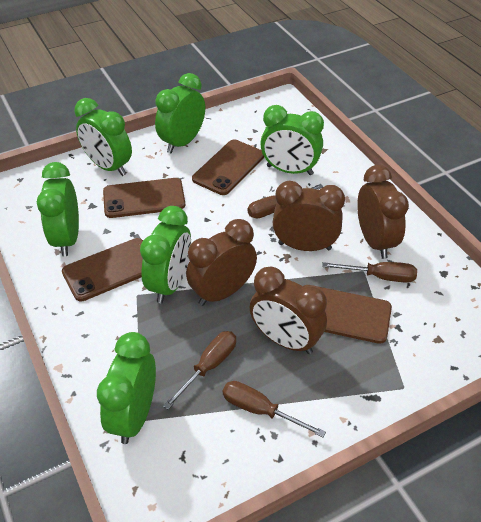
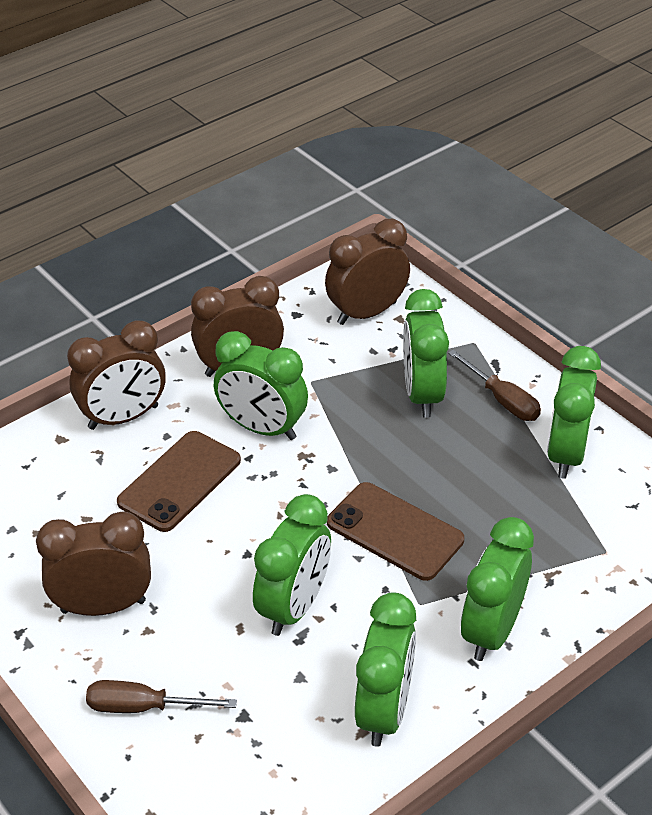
brown phone: [62,238,143,301] [103,178,185,218] [192,139,264,195] [303,285,392,344] = 4 -> [117,431,241,532] [327,482,464,581] = 2
brown screwdriver: [163,331,236,410] [223,381,326,438] [248,184,323,218] [322,262,417,283] = 4 -> [86,680,237,713] [448,350,541,421] = 2

